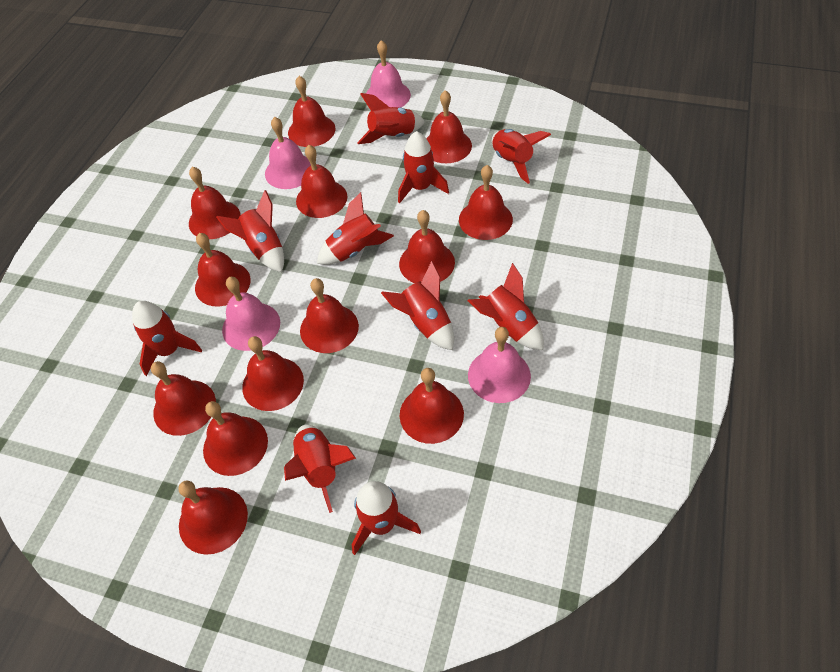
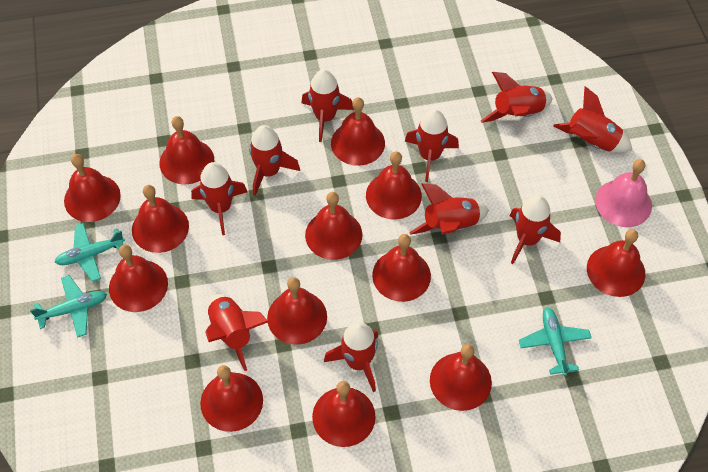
pink bell: [222,277,280,351] [265,117,311,189] [366,40,411,108] [468,327,531,403] = 4 -> [595,159,652,227] = 1
turquoise plane: none = 0 -> [30,275,107,338] [55,223,125,282] [519,307,591,376] = 3

